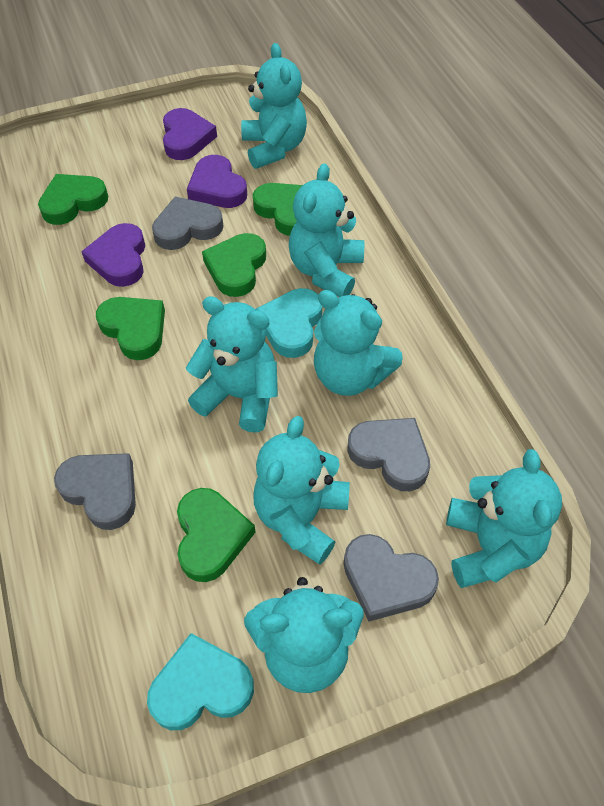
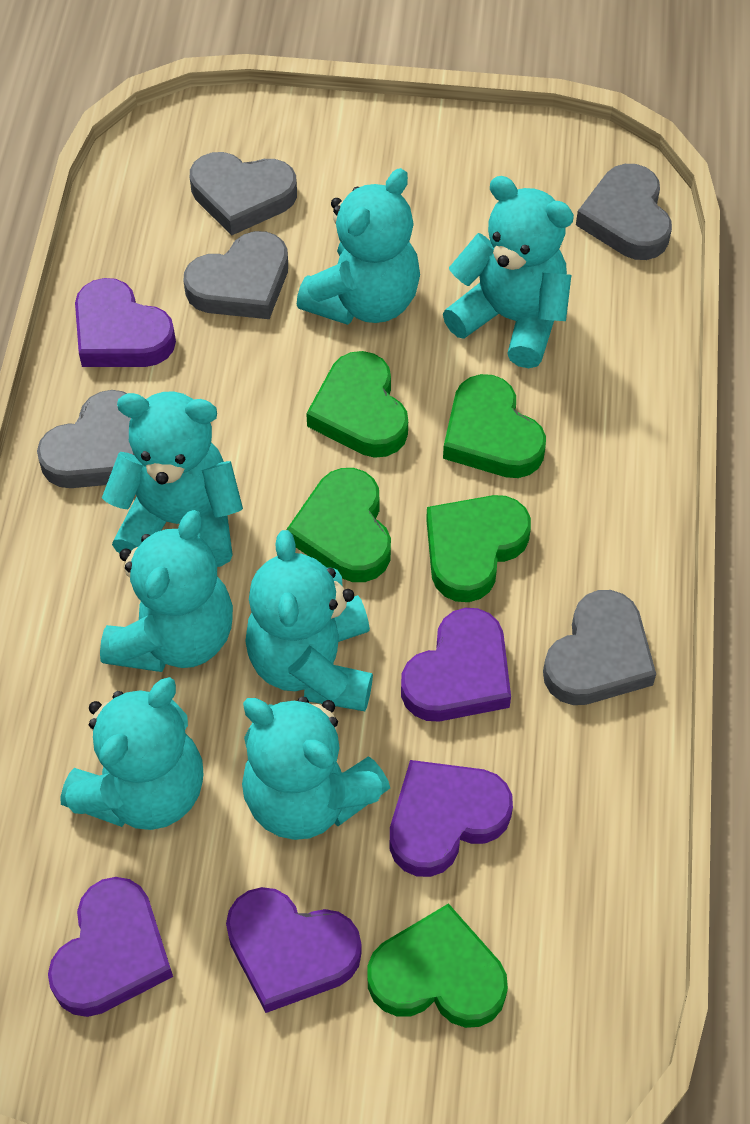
grey heart: [54,453,136,530] [152,196,224,250] [344,534,439,622] [347,418,430,491] = 4 -> [37,390,134,488] [184,231,288,319] [190,152,297,236] [543,590,656,705] [576,164,672,260] = 5
purple heart: [81,223,145,287] [163,108,217,160] [187,155,247,208] = 3 -> [48,877,173,1017] [75,278,176,367] [226,887,362,1013] [390,760,513,877] [401,608,511,722] = 5
turquoise heart: [147,633,254,730] [255,288,322,358] = 2 -> none = 0

